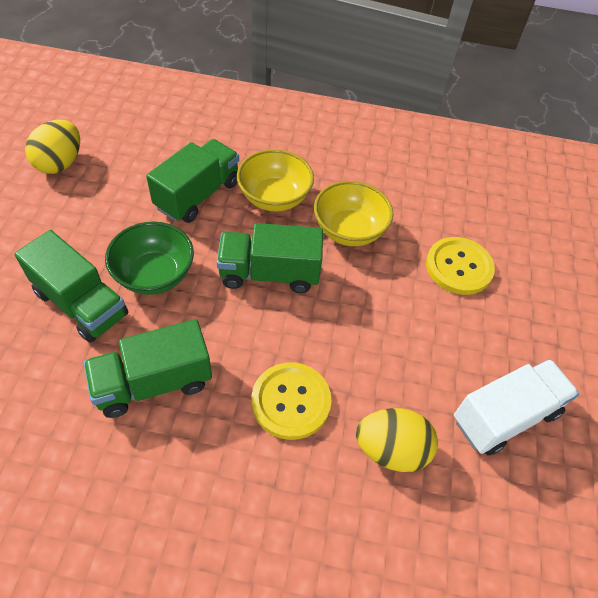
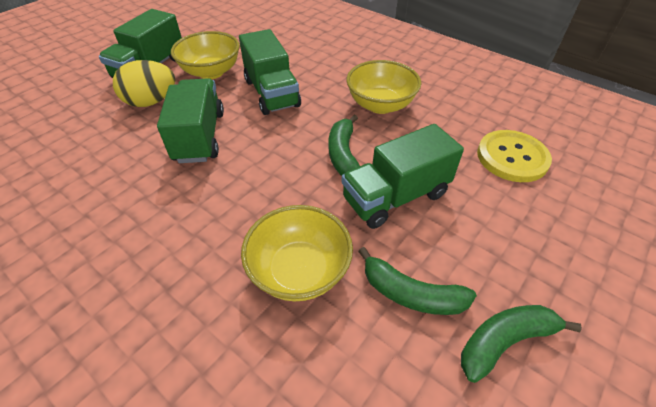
green banana: none = 0 -> [329,114,360,176] [358,247,477,315] [461,305,582,383] = 3
green bowl: [105,222,194,295] = 1 -> none = 0
white truck: [454,359,579,456] = 1 -> none = 0
yellow bowl: [237,149,314,211] [314,181,393,246] = 2 -> [171,31,240,79] [241,205,353,301] [346,60,421,114] = 3
yellow button: [252,362,331,440] [426,237,495,295] = 2 -> [477,130,552,182] = 1
yellow egg: [25,120,80,174] [356,408,438,472] = 2 -> [113,60,175,107] = 1

